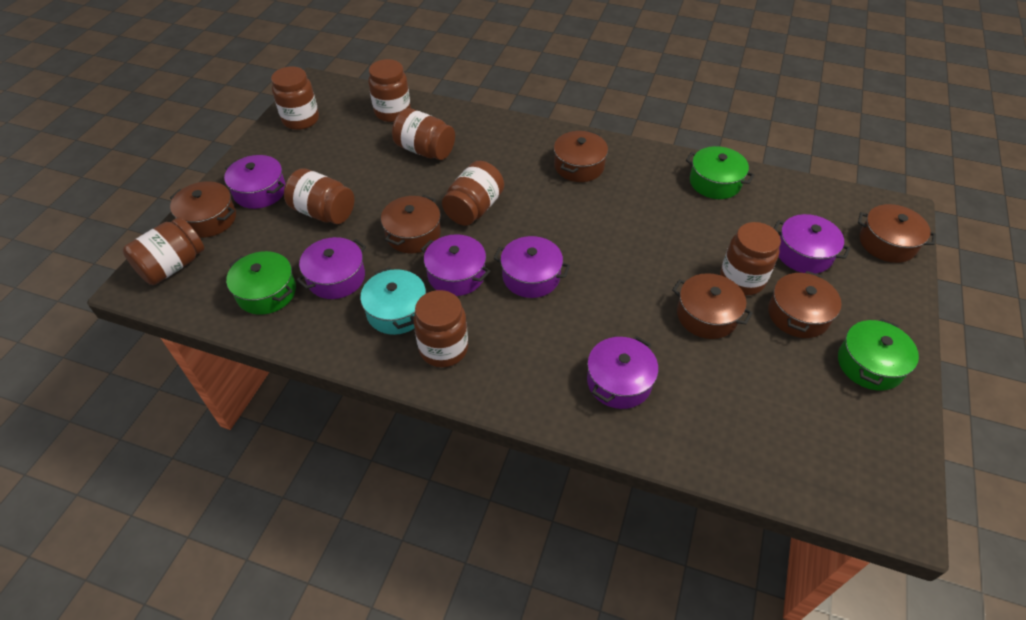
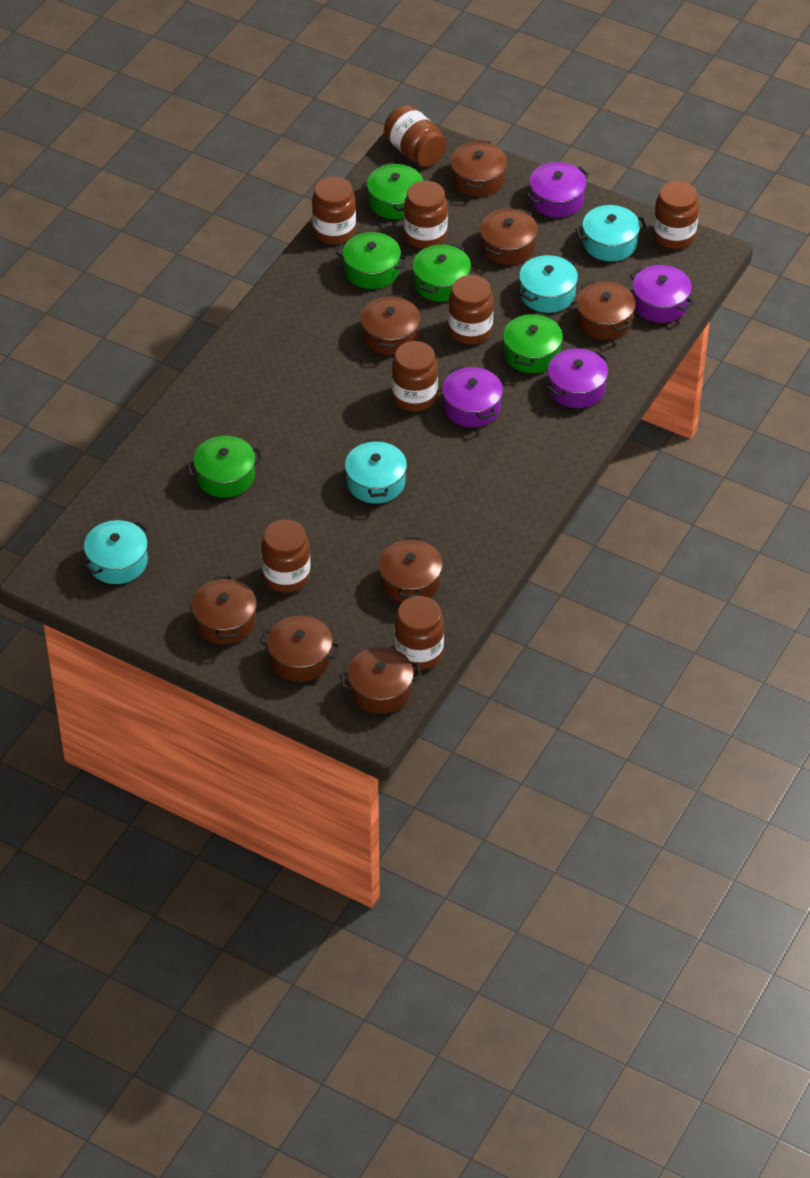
brown pot: [170,181,236,238] [381,195,441,253] [554,131,608,182] [672,273,753,339] [768,271,842,338] [858,204,936,263] = 6 -> [192,576,257,644] [260,615,341,682] [340,647,422,714] [361,294,420,355] [379,537,443,603] [450,140,507,197] [480,208,538,265] [576,281,636,340] = 8
green pot: [226,251,296,315] [686,146,754,199] [838,318,919,391] = 3 -> [186,436,263,498] [336,232,408,289] [367,162,423,219] [412,244,471,302] [503,312,563,373] = 5
purple pot: [224,155,286,209] [296,237,366,299] [421,234,491,296] [493,236,570,298] [587,336,658,409] [774,214,850,274] = 6 -> [442,366,503,427] [526,162,589,218] [547,348,609,408] [630,265,694,323] = 4
turquoise pot: [360,267,426,335] = 1 -> [83,520,149,584] [345,439,407,504] [519,255,578,313] [575,205,647,261] = 4

